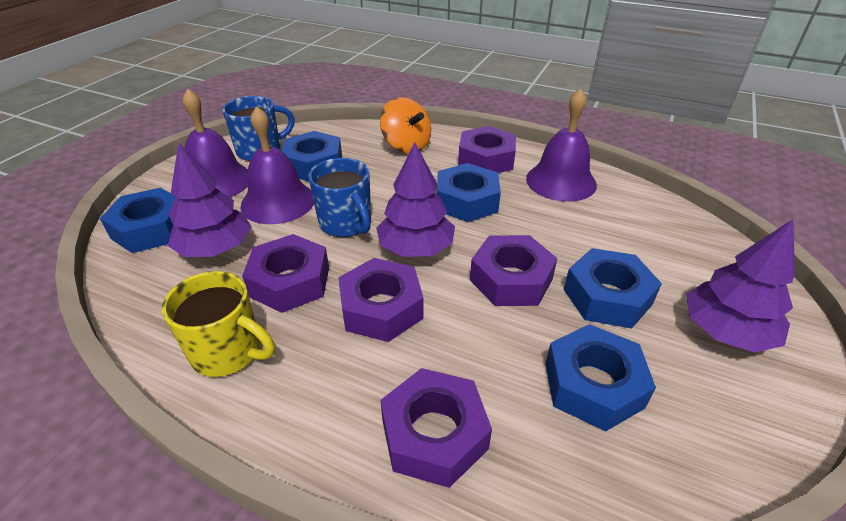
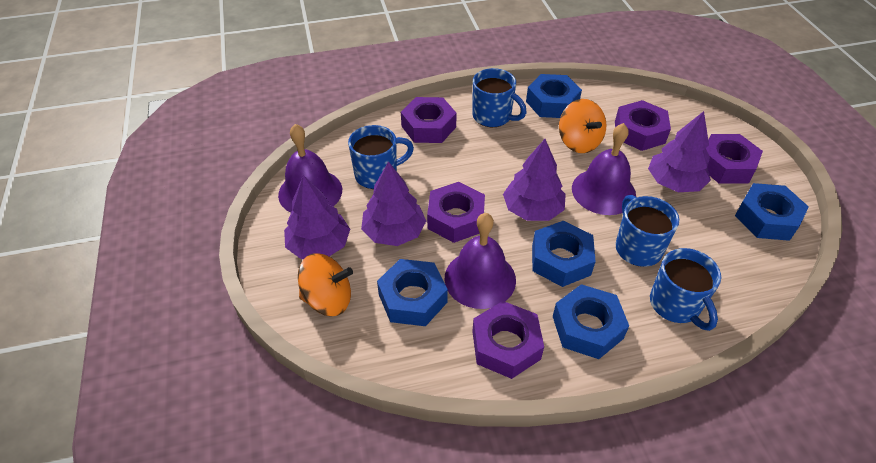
blue mug: [222,96,295,161] [308,158,371,237] = 2 -> [348,125,414,189] [473,68,527,127] [615,195,679,267] [650,248,721,331] = 4
orange spinning top: [380,97,431,154] = 1 -> [298,253,353,316] [559,99,606,153] = 2
purple tree: [168,142,252,257] [376,143,455,257] [686,219,795,353] = 3 -> [284,175,350,259] [361,161,426,246] [503,139,566,221] [648,111,711,192] = 4
yellow mug: [162,271,275,377] = 1 -> none = 0

